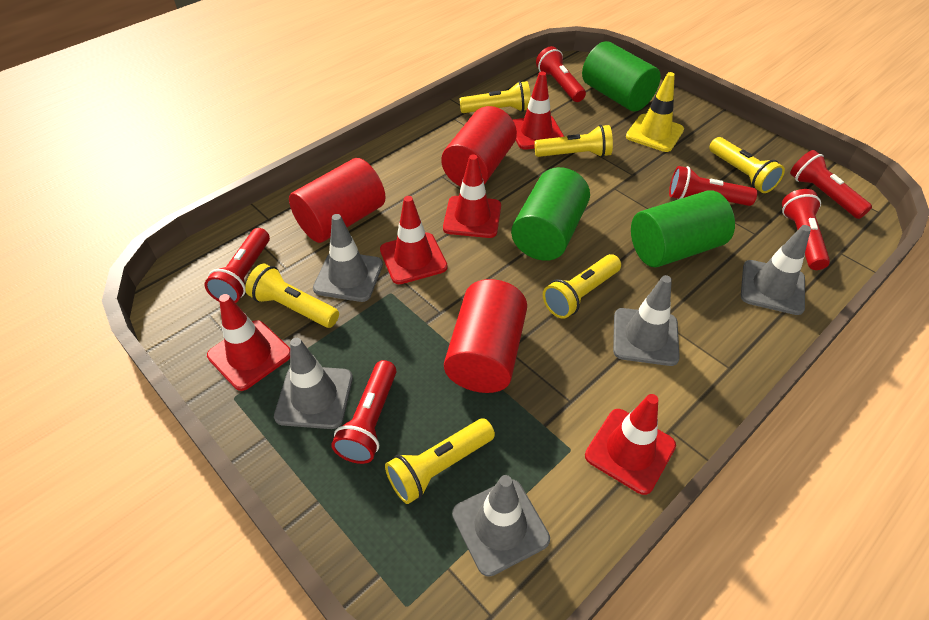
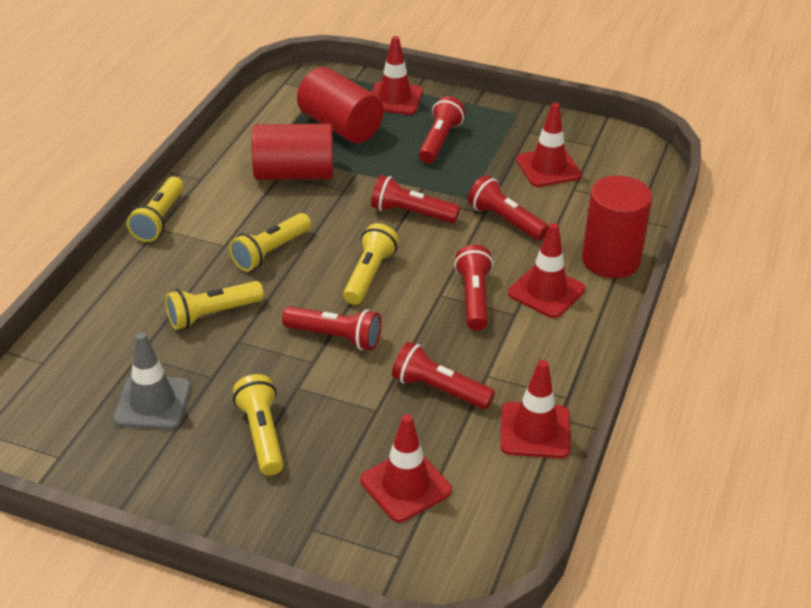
green cylinder: [511,167,590,261] [582,41,661,112] [631,190,735,268] = 3 -> none = 0
grey traffic cone: [274,338,353,429] [313,214,383,302] [452,475,550,577] [613,275,680,366] [741,225,811,315] = 5 -> [113,332,191,430] = 1
yellow flashlight: [245,264,339,328] [385,419,495,504] [459,81,531,113] [534,125,613,157] [543,254,621,319] [709,137,785,193] = 6 -> [127,177,184,242] [165,281,264,330] [229,213,311,272] [233,374,284,475] [343,223,399,305] = 5
yellow traffic cone: [626,72,684,152] = 1 -> none = 0

